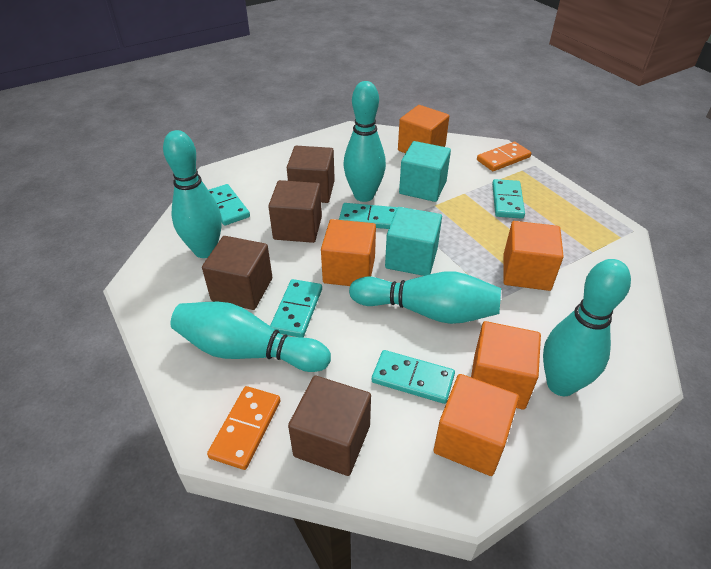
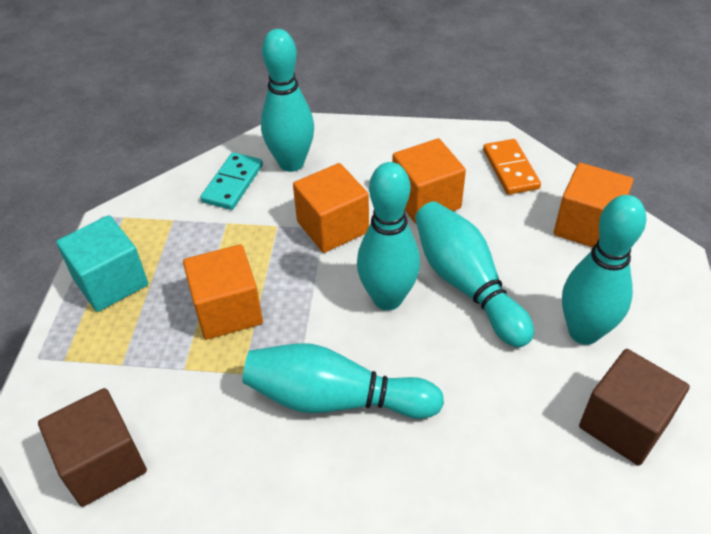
brown cube: [202,236,272,310] [268,180,322,243] [287,146,335,203] [288,376,371,476] = 4 -> [38,388,147,507] [579,349,690,466] = 2
orange cube: [321,219,376,286] [398,105,449,153] [434,374,519,476] [471,321,541,410] [503,221,564,291] = 5 -> [183,244,263,340] [293,163,369,253] [392,138,466,224] [554,163,633,247] = 4
orange domino: [207,386,281,470] [477,142,531,171] = 2 -> [483,139,541,195] = 1
turquoise cube: [385,207,442,276] [399,141,451,202] = 2 -> [56,215,148,312] = 1
turquoise domino: [209,184,250,226] [270,279,322,338] [339,203,397,229] [372,350,455,404] [492,179,525,219] = 5 -> [200,152,263,210] = 1

